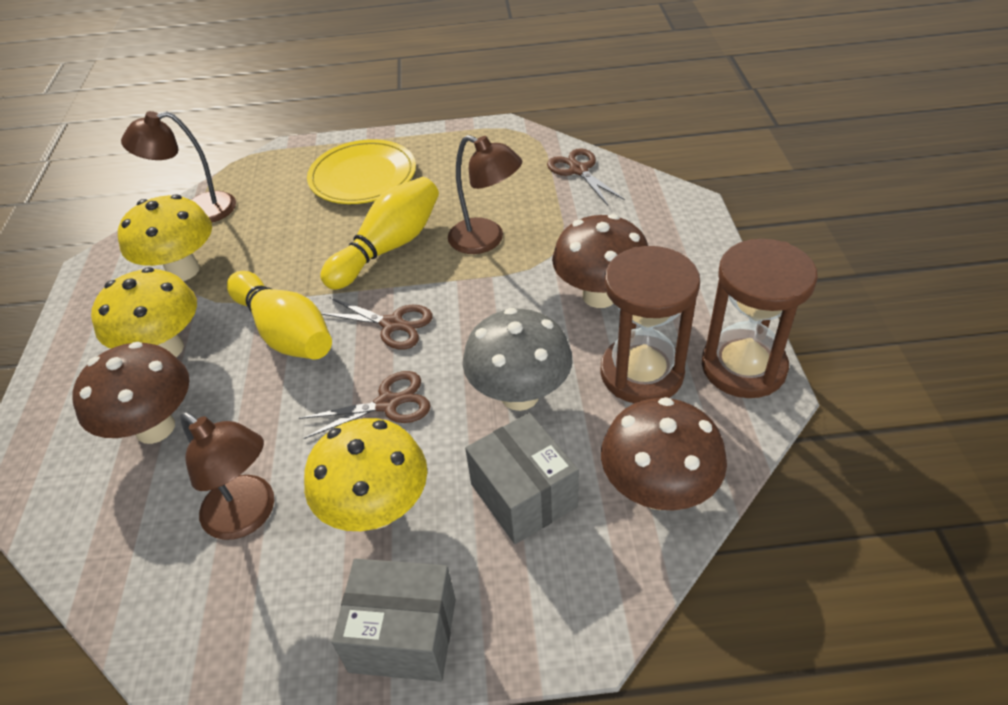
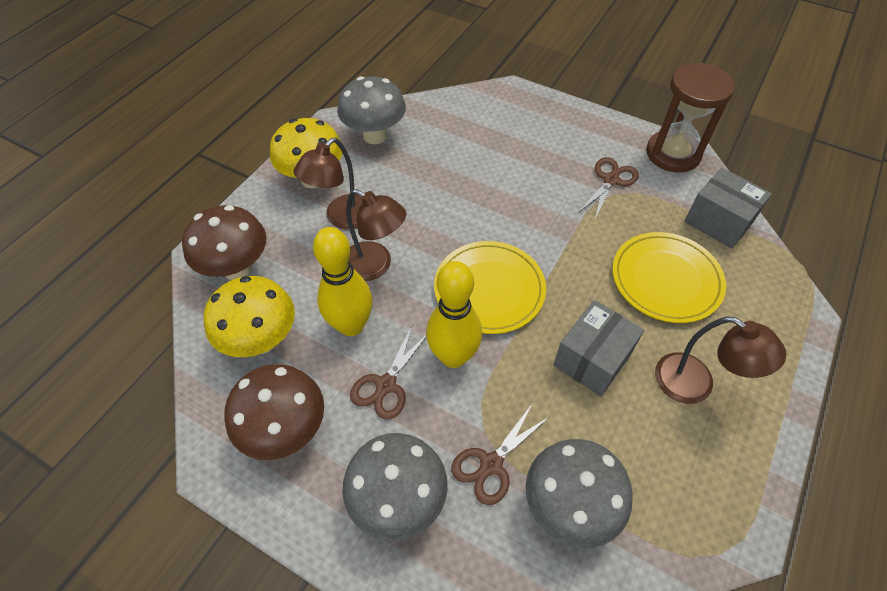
brown hourglass: [600,246,700,403] [702,239,818,398] = 2 -> [646,63,735,173] = 1
brown mushroom: [72,342,190,444] [552,214,648,308] [601,397,727,511] = 3 -> [182,205,266,280] [225,364,324,460] = 2
grey mushroom: [463,308,572,411] = 1 -> [337,76,406,144] [342,433,448,541] [525,439,633,548] = 3
yellow mushroom: [91,267,197,357] [118,194,212,281] [304,418,427,531] = 3 -> [204,276,295,357] [270,118,343,188] = 2
yellow plate: [307,139,416,204] = 1 -> [434,241,546,334] [612,232,726,323] = 2

